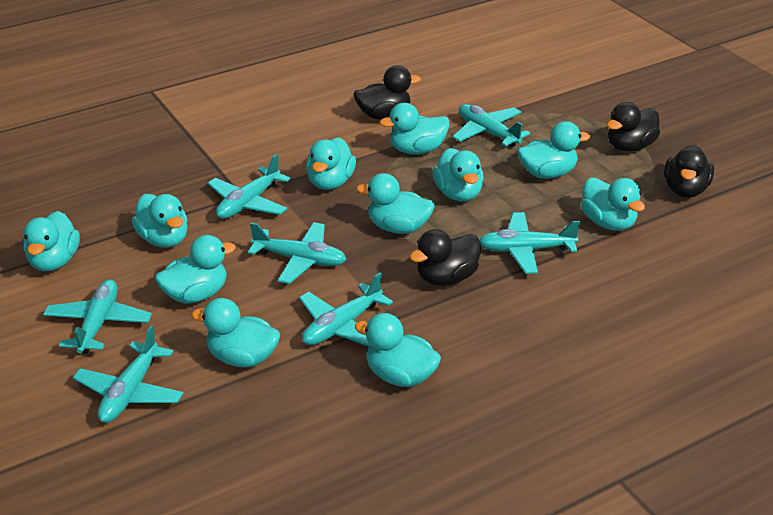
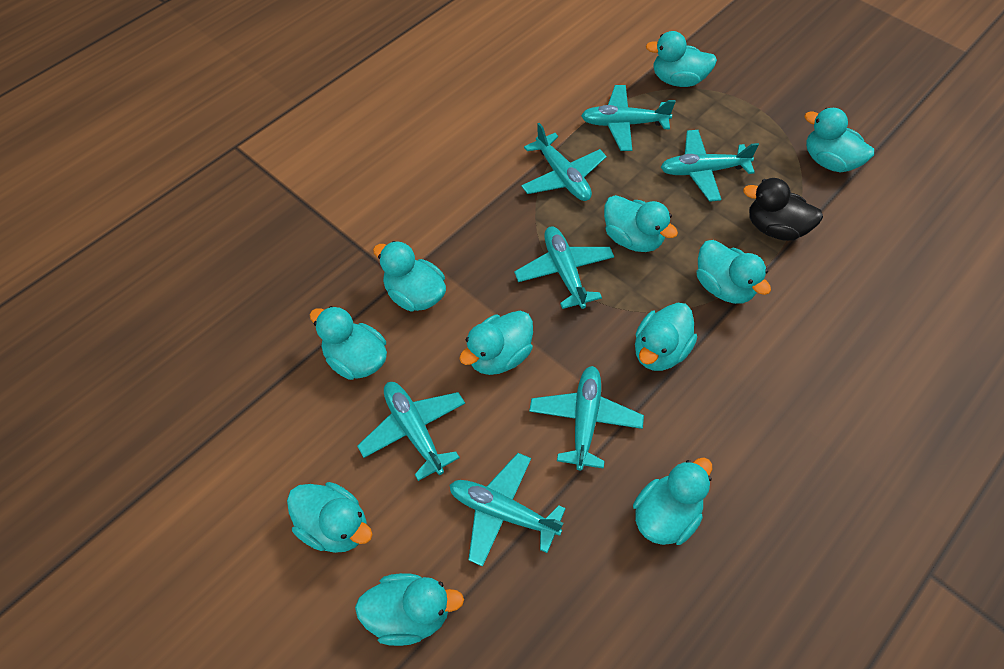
black duck: [354,65,421,119] [410,229,481,286] [607,102,660,152] [664,145,714,197] = 4 -> [743,178,823,241] = 1

